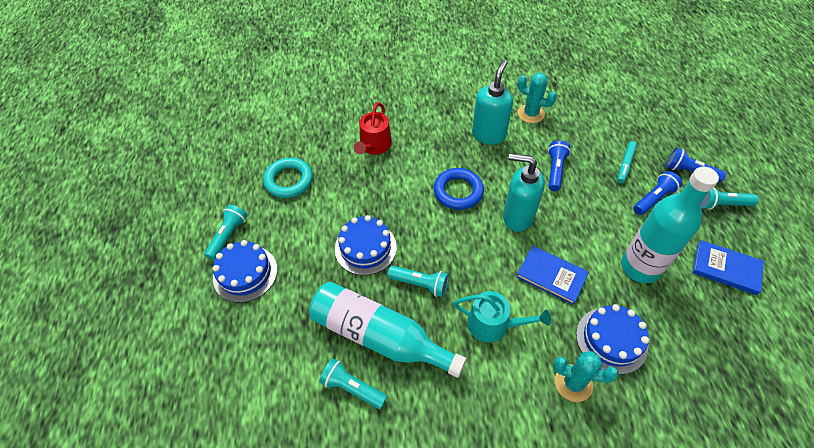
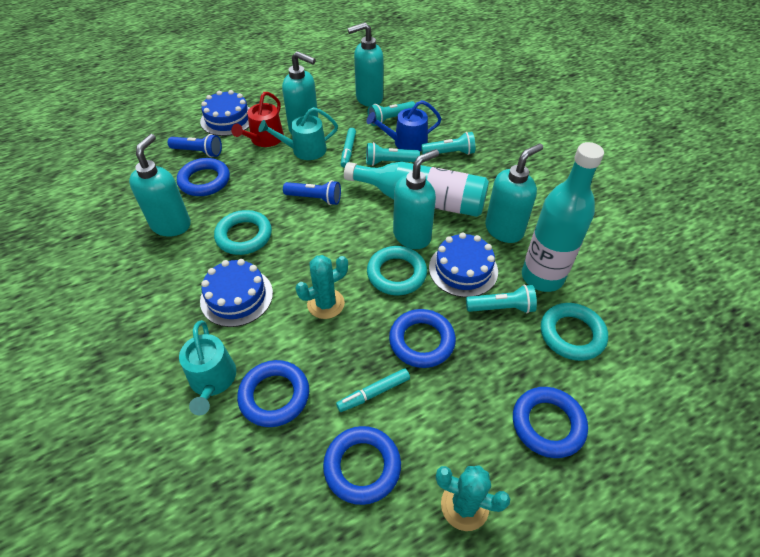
blue book: [516,246,589,305] [693,240,764,295] = 2 -> none = 0
blue flashlight: [548,140,571,191] [634,171,682,215] [667,148,726,182] = 3 -> [168,134,222,157] [283,180,341,205] = 2
blue ring: [434,168,484,210] = 1 -> [177,158,230,196] [237,360,309,427] [323,426,401,505] [389,309,456,368] [513,387,588,458] = 5
blue watering can: none = 0 -> [367,100,441,151] = 1
turquoise marker: [617,141,637,183] = 1 -> [336,368,410,412] [341,128,356,168] = 2
turquoise ring: [263,158,313,198] = 1 -> [214,210,272,255] [367,246,427,295] [541,303,608,361] = 3
turquoise soap dispenser: [472,60,513,145] [503,153,545,232] = 2 -> [129,134,191,237] [282,51,318,135] [348,22,383,107] [393,149,439,249] [485,143,543,243] = 5
turquoise watering can: [453,291,551,343] = 1 -> [179,320,236,415] [259,107,338,160] = 2

